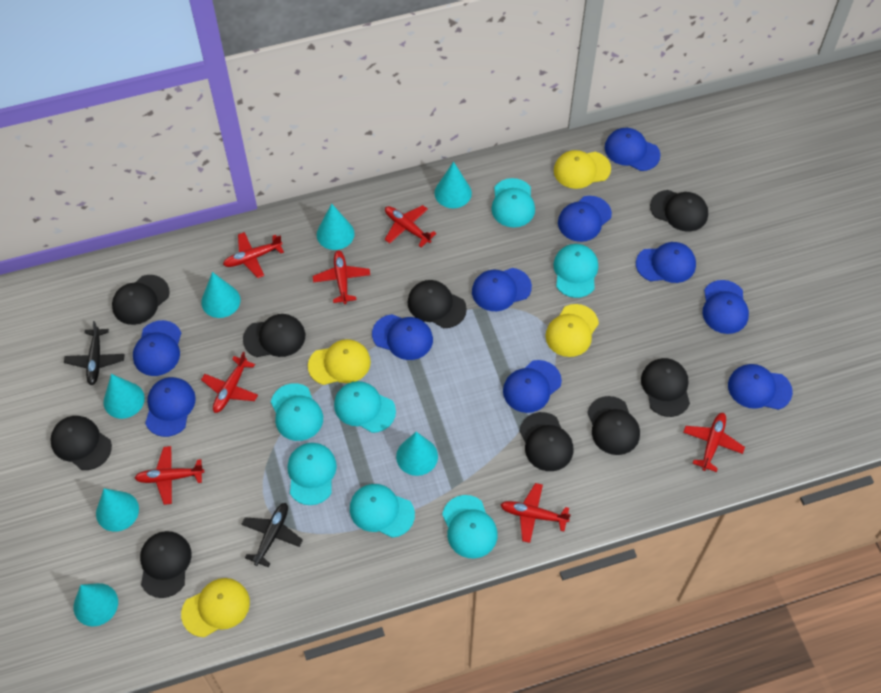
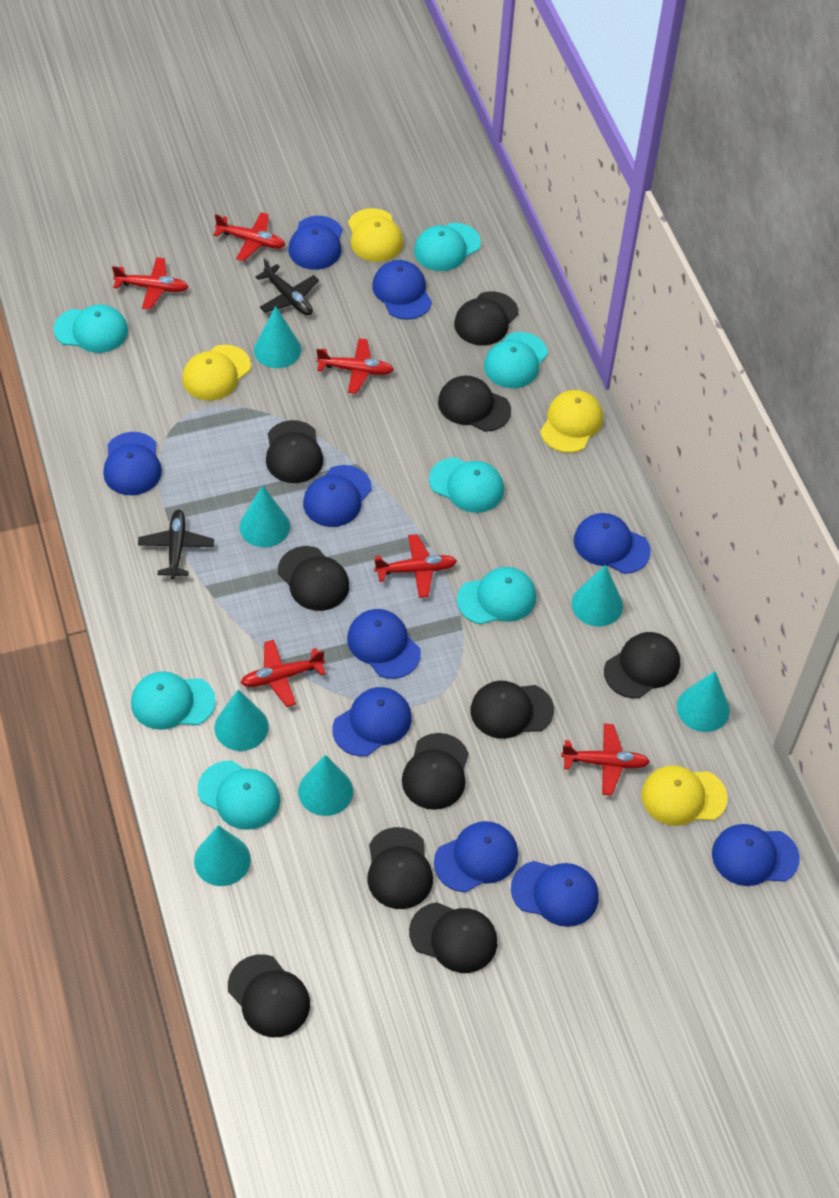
black cap: [50,416,112,470] [112,275,170,325] [140,531,192,598] [243,314,305,357] [407,280,467,328] [519,412,573,471] [587,396,640,455] [641,358,690,417] [650,190,708,231] = 9 -> [228,954,310,1037] [266,420,323,483] [278,546,349,611] [367,827,433,909] [402,733,469,810] [409,902,497,973] [438,376,511,432] [454,291,518,345] [470,681,554,739] [604,632,680,698] = 10
red plane: [135,446,204,505] [201,352,258,413] [223,232,284,278] [313,250,370,304] [385,205,437,247] [501,483,571,543] [683,413,745,472] = 7 -> [112,257,188,310] [213,212,285,261] [241,640,326,707] [316,338,394,394] [374,534,457,598] [561,724,650,796] = 6

